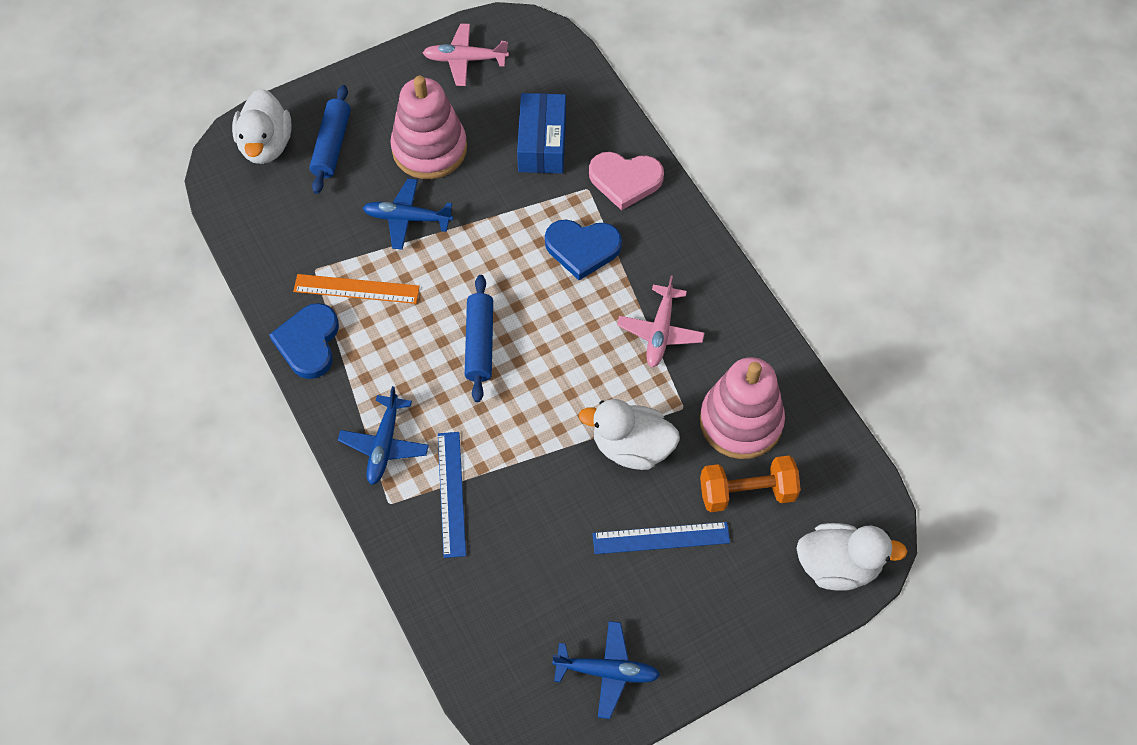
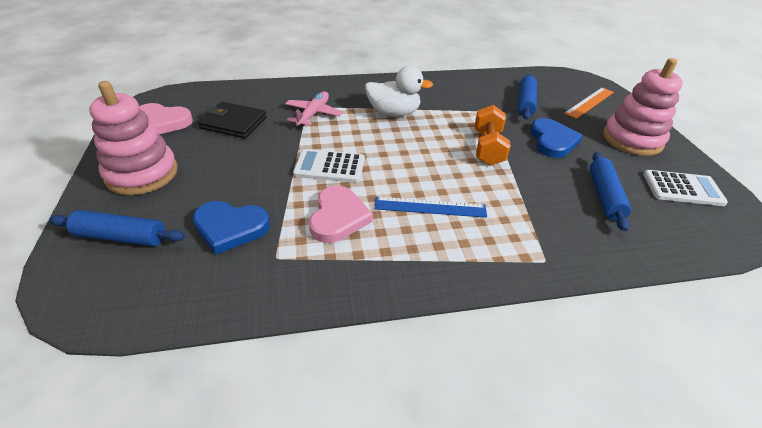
black wallet: none = 0 -> [198,102,267,138] = 1
blue box: [517,93,566,173] = 1 -> none = 0
blue plane: [338,386,429,485] [363,179,453,250] [552,621,660,719] = 3 -> none = 0
blue rolling pin: [309,85,351,194] [465,275,493,402] = 2 -> [49,210,185,246] [518,74,537,120] [590,152,631,231] = 3
blue ruler: [438,432,466,558] [592,522,730,554] = 2 -> [375,197,487,218] = 1
pink heart: [589,152,664,210] = 1 -> [139,103,193,134] [309,186,373,243] = 2
pink plane: [423,24,509,86] [617,276,704,367] = 2 -> [285,92,343,126] = 1
white calculator: none = 0 -> [293,149,365,183] [643,170,728,206] = 2
white duck: [232,89,291,164] [579,399,680,470] [796,523,908,591] = 3 -> [365,66,433,117] = 1

